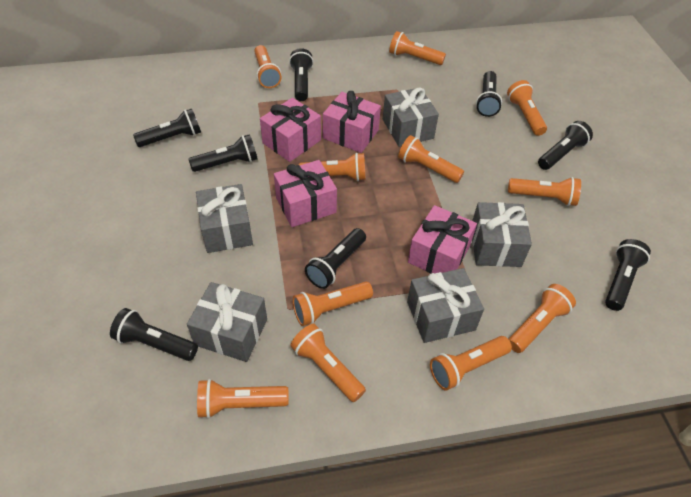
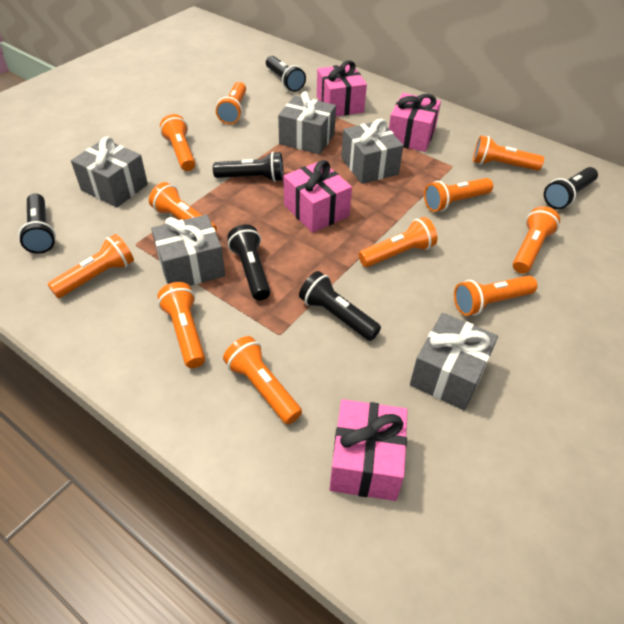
black flashlight: [110,308,198,361] [133,109,201,147] [189,134,258,172] [289,48,313,101] [305,228,366,289] [476,71,502,117] [538,121,593,170] [605,239,651,311] = 8 -> [18,194,56,254] [213,152,283,182] [227,224,270,301] [266,56,306,92] [299,271,381,341] [544,167,598,209] = 6

